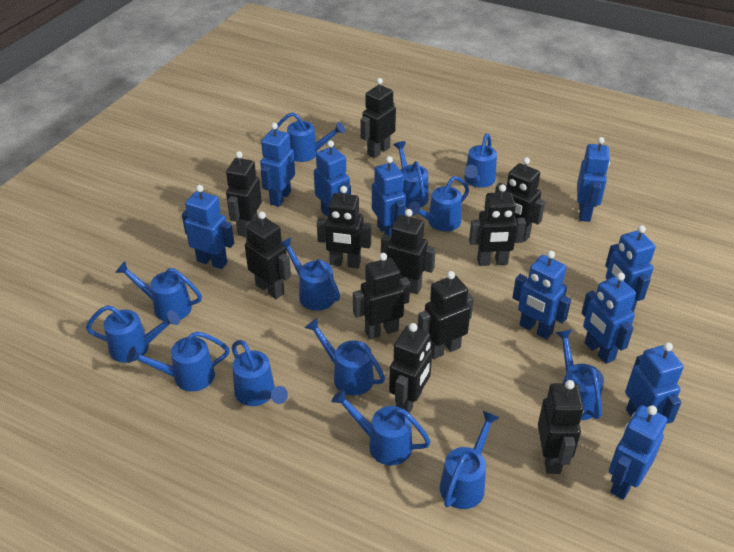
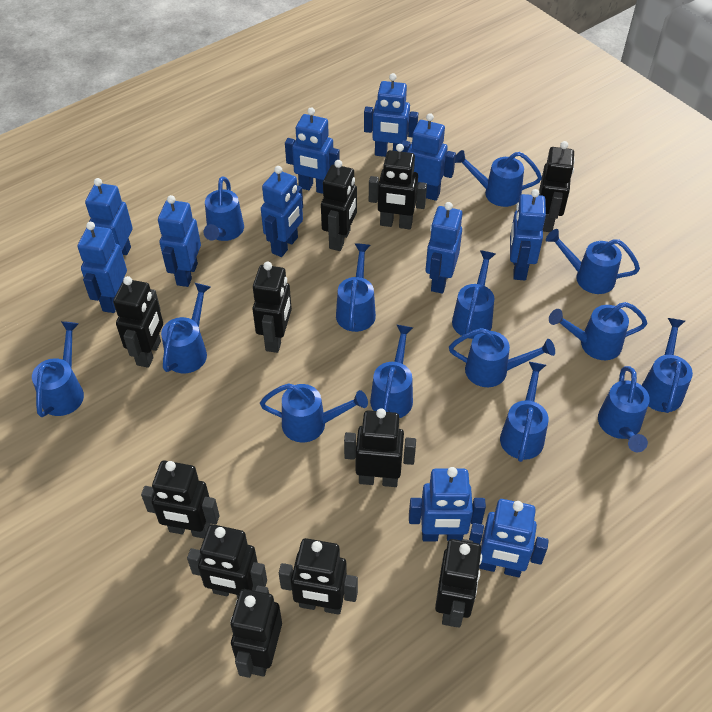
blue robot: [182,185,234,269] [260,123,295,207] [314,140,351,216] [372,156,406,236] [512,251,571,339] [577,137,610,222] [581,273,636,364] [605,225,656,312] [609,405,667,500] [625,342,684,424] = 10 -> [78,222,127,313] [85,178,133,255] [158,195,201,287] [261,166,303,257] [285,107,340,194] [364,73,418,157] [401,113,456,201] [409,467,486,541] [426,202,462,294] [469,499,549,577] [510,189,546,280] = 11
blue watering can: [86,305,180,363] [115,261,202,321] [127,331,230,392] [232,340,288,406] [276,112,345,162] [281,237,340,311] [305,318,385,396] [331,389,431,465] [393,141,429,208] [408,176,469,231] [440,411,500,509] [464,133,497,188] [555,330,604,420] = 13 -> [32,321,84,417] [161,283,211,373] [203,176,244,241] [260,384,368,442] [336,243,376,332] [370,325,413,418] [449,328,555,387] [452,250,495,339] [455,150,542,207] [500,362,549,462] [546,229,640,294] [549,302,647,360] [598,366,650,452] [642,318,693,413] = 14

